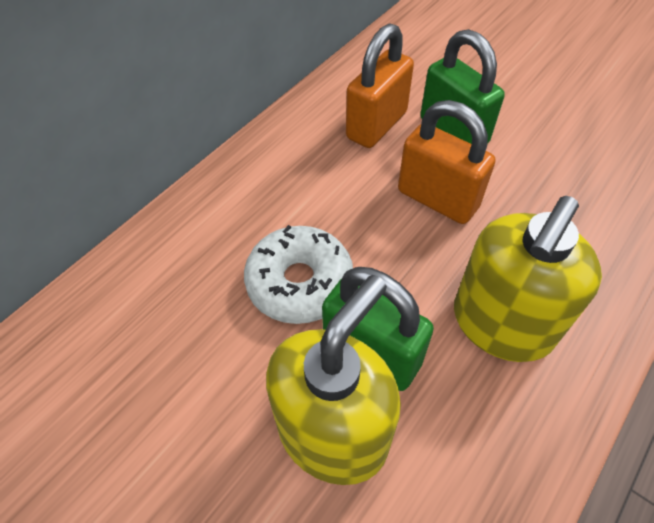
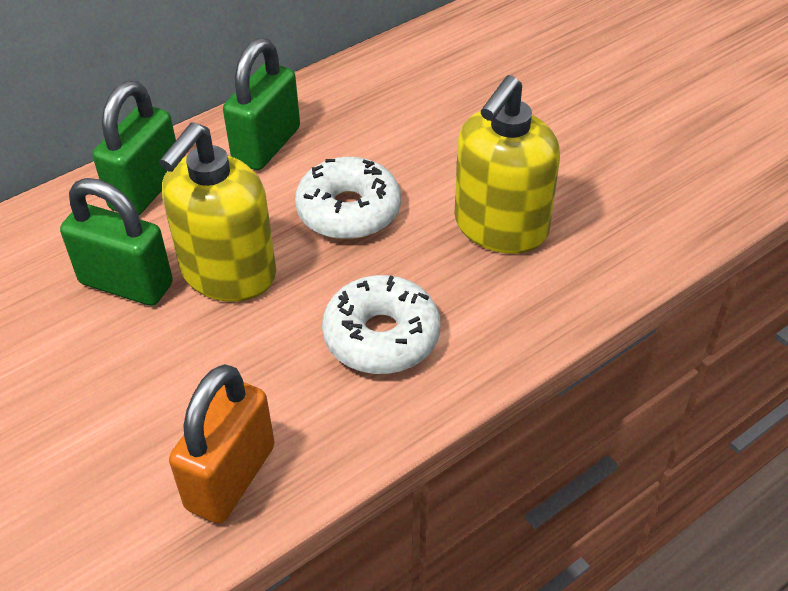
green padlock: [322,267,434,391] [420,29,505,144] = 2 -> [60,178,173,306] [93,81,176,215] [223,38,300,170] = 3
orange padlock: [346,24,414,148] [398,100,496,224] = 2 -> [169,364,275,524] = 1
white donut: [244,225,353,324] = 1 -> [295,157,401,239] [322,275,440,374] = 2

